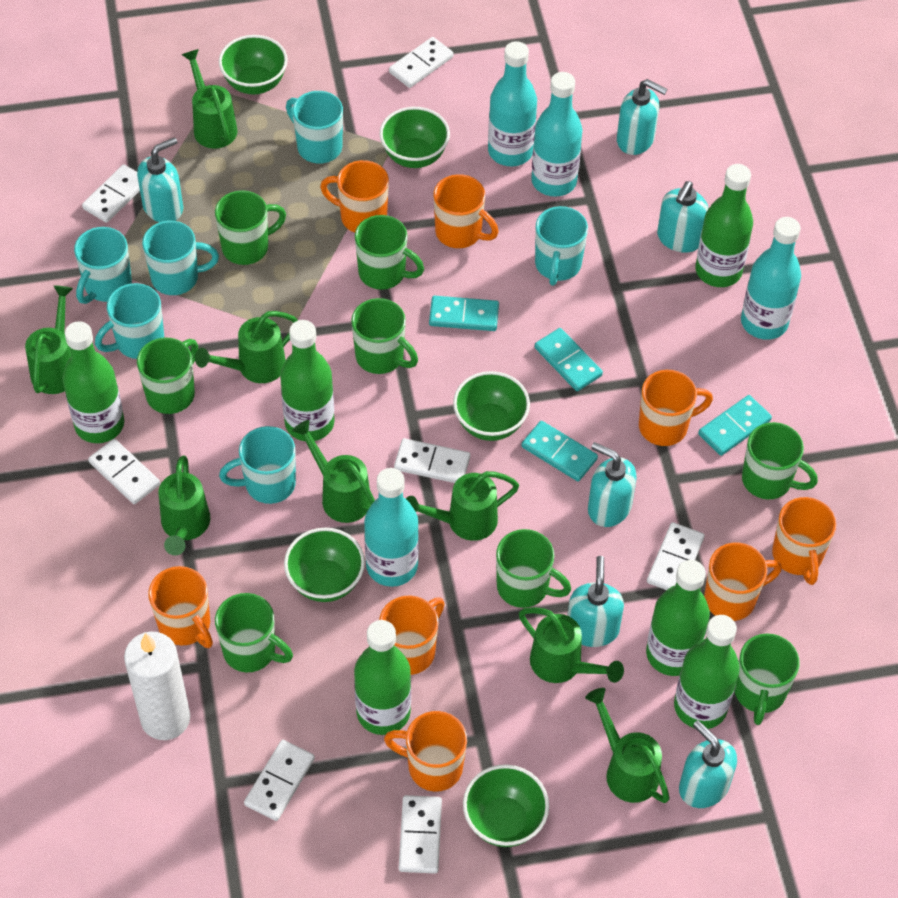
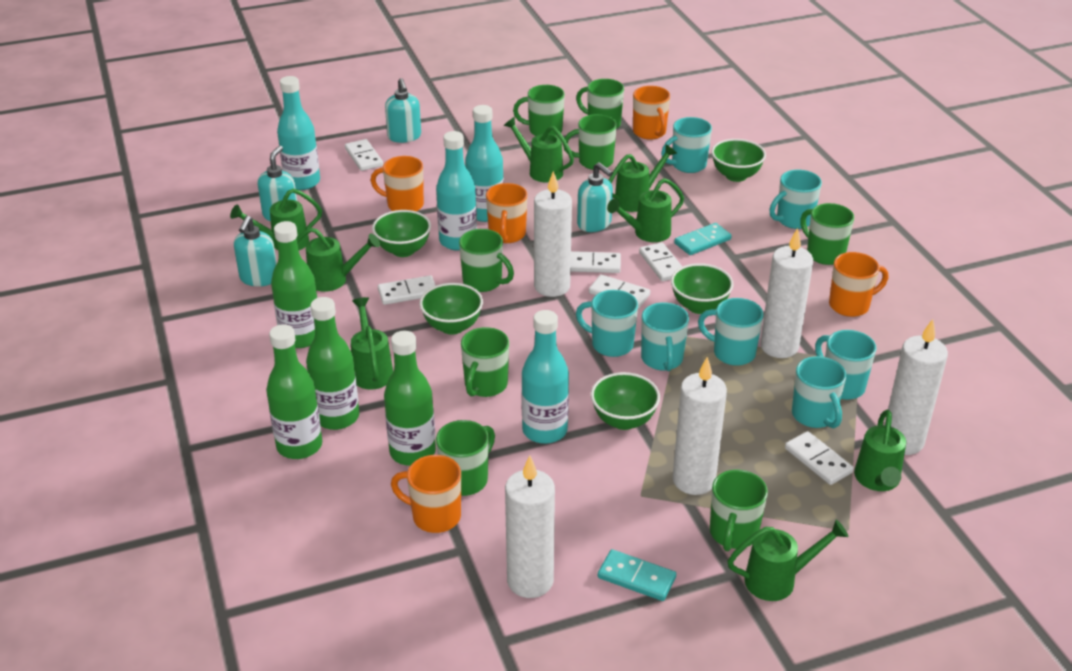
green bottle: [63,321,124,443] [280,320,335,441] [354,620,411,735] [646,560,710,676] [674,615,740,729] [695,164,753,287] = 6 -> [266,324,322,459] [271,221,318,348] [306,297,359,430] [384,331,436,466] = 4
orange mug: [148,566,213,648] [320,160,389,233] [379,596,445,675] [384,711,467,792] [433,174,499,248] [639,370,713,446] [704,542,782,621] [772,497,836,585] = 8 -> [370,156,424,211] [391,455,461,533] [486,183,528,243] [633,86,670,140] [829,252,888,317] = 5
turquoise domino: [429,296,499,331] [521,421,598,481] [535,328,603,391] [698,395,772,456] = 4 -> [598,549,676,601] [674,223,732,255] = 2
turquoise mug: [74,227,132,304] [95,283,164,359] [142,221,219,295] [219,426,296,504] [286,91,343,164] [535,206,588,286] = 6 -> [576,290,638,357] [641,302,689,371] [661,117,712,173] [698,298,763,366] [769,170,822,229] [792,356,847,428] [815,330,876,400] = 7
turquoise soap dispenser: [137,137,183,222] [567,556,624,647] [588,442,637,527] [617,79,668,155] [657,181,708,253] [679,720,737,808] = 6 -> [234,216,277,287] [258,146,297,222] [385,78,421,143] [577,162,613,232] = 4
white candle: [124,632,190,740] = 1 -> [505,456,555,598] [534,171,572,297] [672,357,727,495] [760,228,813,358] [884,319,948,455] = 5
white domino: [82,164,140,223] [88,439,160,504] [244,740,315,821] [389,37,453,88] [394,438,470,483] [399,795,442,874] [647,522,705,590] = 7 -> [345,139,383,171] [378,275,436,305] [571,251,621,273] [589,274,650,309] [639,242,683,281] [785,431,854,485] = 6

